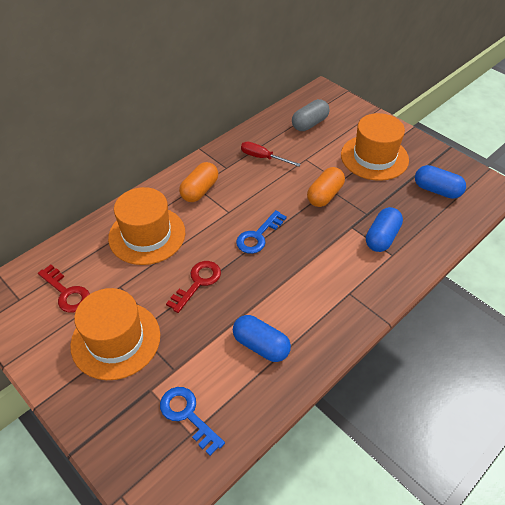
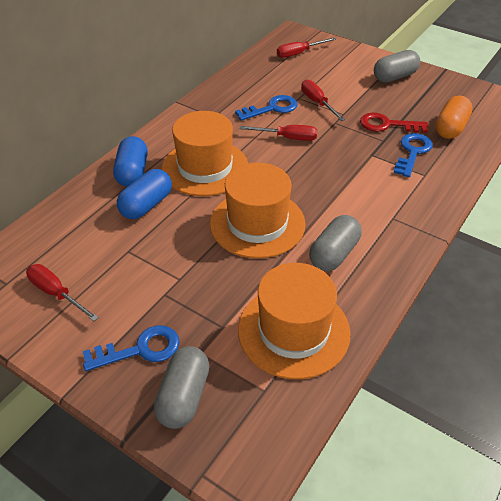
blue capsule: [233,315,291,362] [366,207,403,252] [415,165,466,199] = 3 -> [113,136,148,187] [117,169,172,219] = 2
blue key: [160,387,225,456] [236,210,287,254] = 2 -> [83,325,180,371] [235,95,298,121] [394,133,433,177] = 3
grey capsule: [292,99,329,131] = 1 -> [154,346,210,429] [309,215,361,271] [374,50,420,82] = 3
orange capsule: [179,162,218,202] [307,167,345,207] = 2 -> [435,96,473,139] = 1
red key: [38,265,90,313] [166,261,221,313] = 2 -> [360,113,428,133] = 1
red screwdriver: [241,142,301,167] = 1 -> [26,264,99,321] [240,125,317,141] [277,38,336,58] [301,80,345,121] = 4

